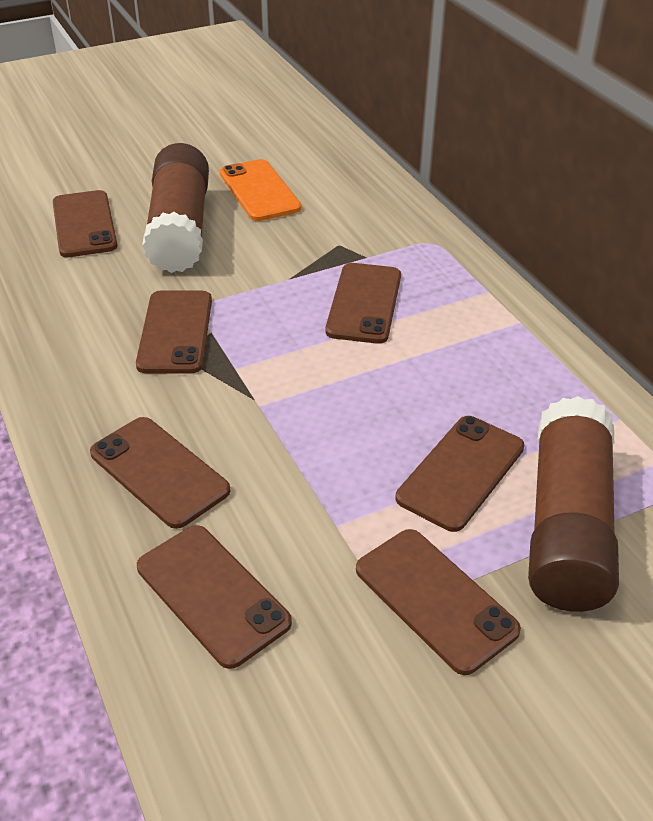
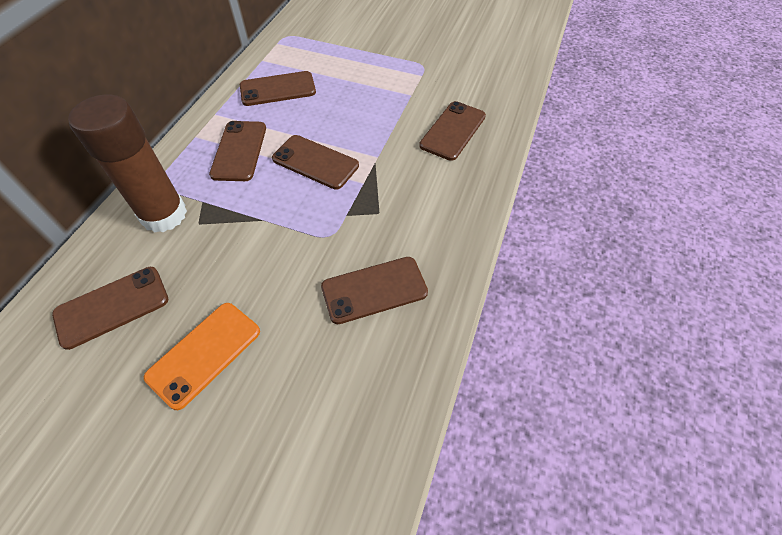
brown glue stick: [142,143,209,273] [528,396,619,612] = 2 -> [68,94,187,233] = 1
brown phone: [53,190,118,257] [90,417,230,529] [136,290,212,374] [137,525,292,669] [325,263,401,344] [356,529,521,675] [395,416,524,532] = 7 -> [52,267,168,350] [209,121,266,181] [240,71,316,106] [272,135,359,190] [321,257,428,324] [419,101,486,161] = 6

